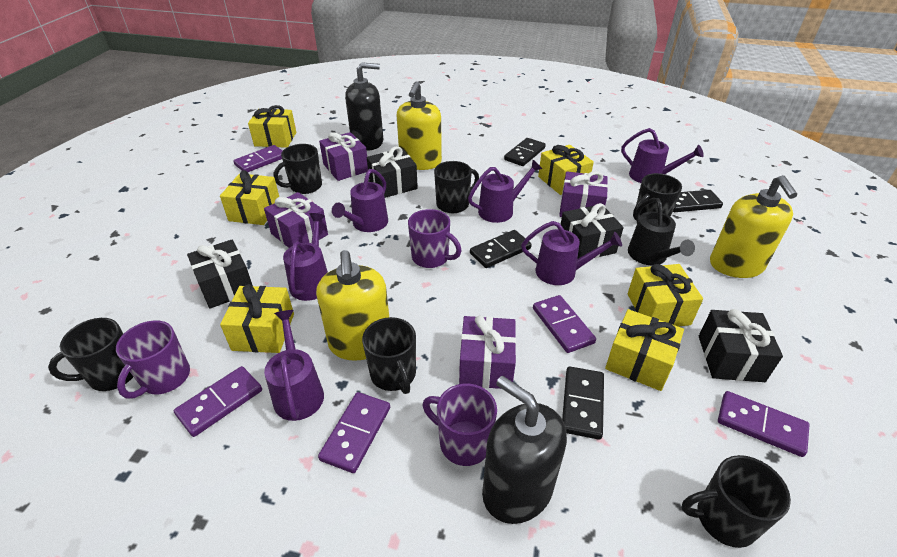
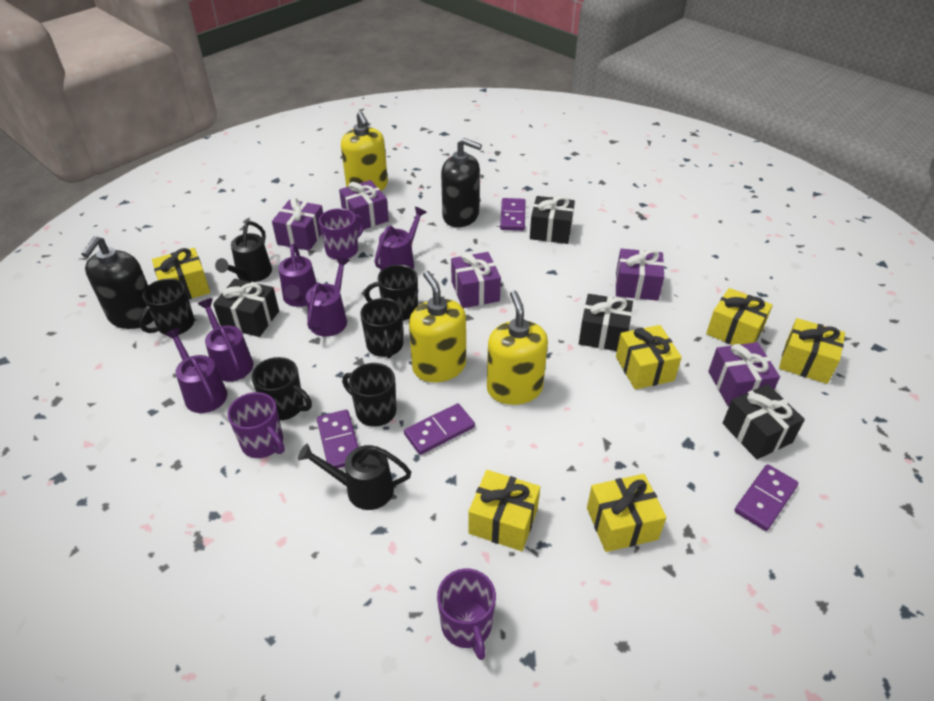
black domino: [470,230,532,268] [504,138,546,166] [562,366,604,440] [673,190,723,212] = 4 -> none = 0
black mug: [48,318,133,391] [273,144,322,194] [362,317,416,394] [434,161,479,213] [633,173,682,220] [681,455,791,548] = 6 -> [139,278,195,335] [251,357,312,420] [342,363,396,427] [360,298,403,358] [364,265,418,320] = 5
black watering can: [628,198,695,265] = 1 -> [215,221,272,282] [298,443,411,510] = 2
purple domino: [174,366,262,437] [233,145,282,172] [318,392,390,473] [533,295,596,353] [718,391,810,457] = 5 -> [317,410,358,468] [404,403,475,455] [500,198,526,231] [734,464,798,531] = 4
purple gift: [264,192,328,248] [319,132,368,181] [459,316,516,389] [559,171,608,217] = 4 -> [272,198,323,251] [339,180,389,231] [451,252,501,308] [615,249,664,301] [708,342,780,406] = 5
purple watering can: [264,310,324,421] [283,213,328,301] [332,169,388,232] [468,160,542,223] [521,221,622,285] [621,128,704,183] = 6 -> [164,328,227,413] [198,298,253,381] [278,243,317,307] [306,257,350,337] [374,207,427,271] = 5

